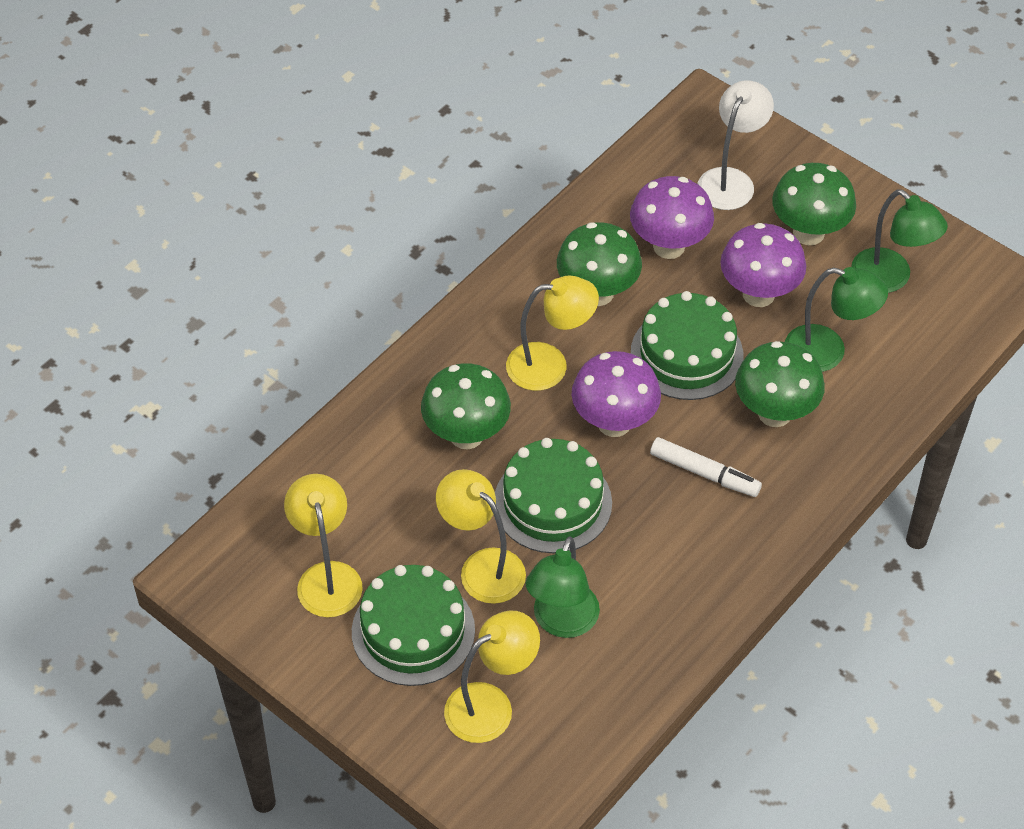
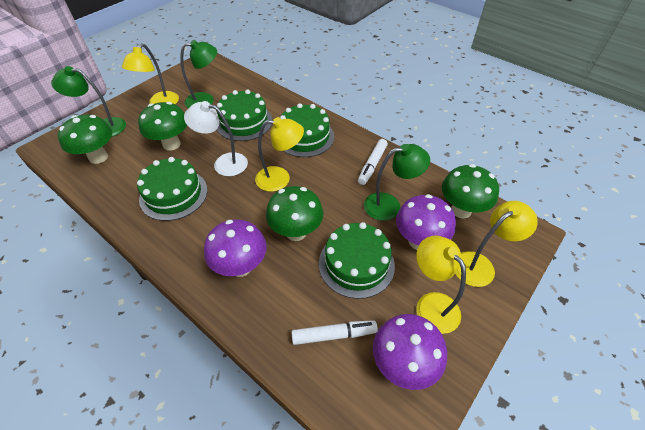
green cake: [352,565,475,686] [495,438,612,553] [631,291,743,400] = 3 -> [137,157,207,221] [217,90,272,141] [280,103,334,157] [319,222,395,299] = 4
white marker: [650,437,762,497] = 1 -> [291,320,378,345] [358,139,388,185] = 2

